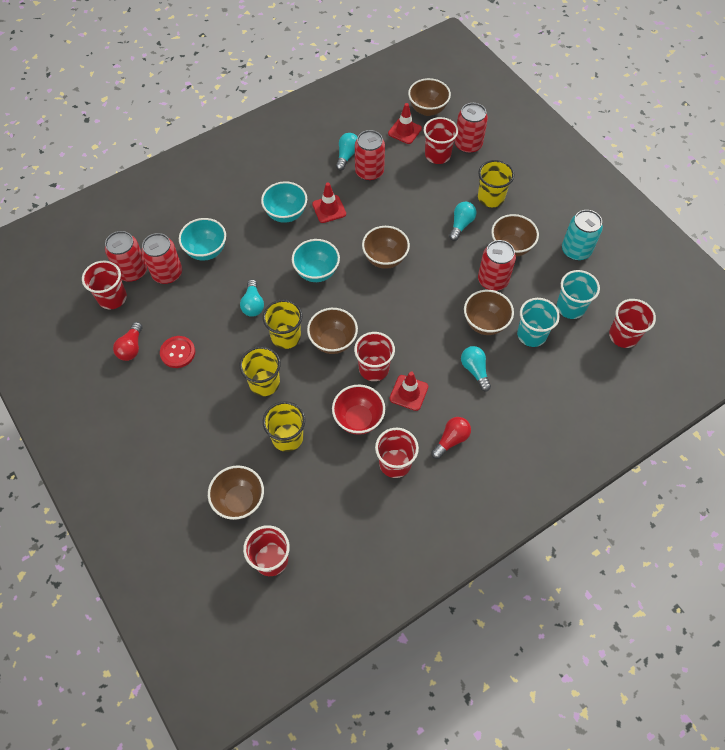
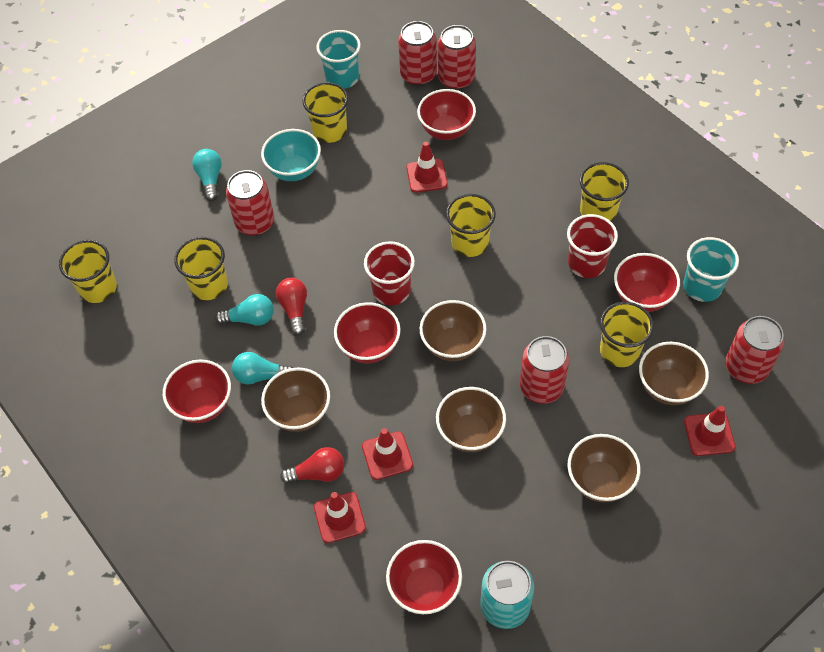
brown bowl: [208,465,264,520] [307,308,358,354] [362,226,410,269] [408,78,451,116] [464,290,514,335] [491,214,539,257] = 6 -> [261,368,330,432] [420,300,487,361] [436,387,506,452] [568,434,640,502] [639,342,709,405] = 5
red bowl: [332,385,385,435] = 1 -> [163,360,231,423] [334,302,401,363] [386,540,462,614] [417,89,476,140] [614,253,680,312] = 5
red button: [160,336,195,368] = 1 -> none = 0
red cup: [82,261,127,309] [243,525,290,576] [354,332,395,381] [375,428,419,478] [424,117,458,164] [609,299,656,348] = 6 -> [364,241,415,305] [567,214,618,278] = 2
red traffic cone: [312,183,346,223] [388,103,422,144] [390,371,428,411] = 3 -> [314,492,366,543] [362,428,413,480] [406,142,448,193] [684,406,736,456] = 4
turquoise bowl: [179,218,226,261] [261,181,307,223] [292,239,340,282] = 3 -> [261,129,321,181] = 1
turquoise light bulb: [240,279,264,317] [336,133,357,171] [449,202,477,241] [461,346,491,391] = 4 -> [192,149,222,201] [215,294,274,325] [232,352,293,384] = 3
yellow cup: [239,346,281,396] [263,300,302,349] [263,401,305,452] [478,160,514,207] = 4 -> [59,240,117,303] [174,237,228,300] [302,82,348,143] [446,194,496,257] [580,162,629,222] [600,302,654,367] = 6

